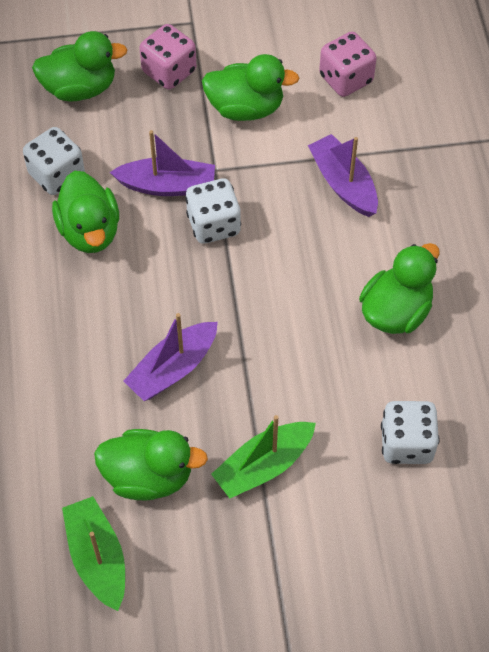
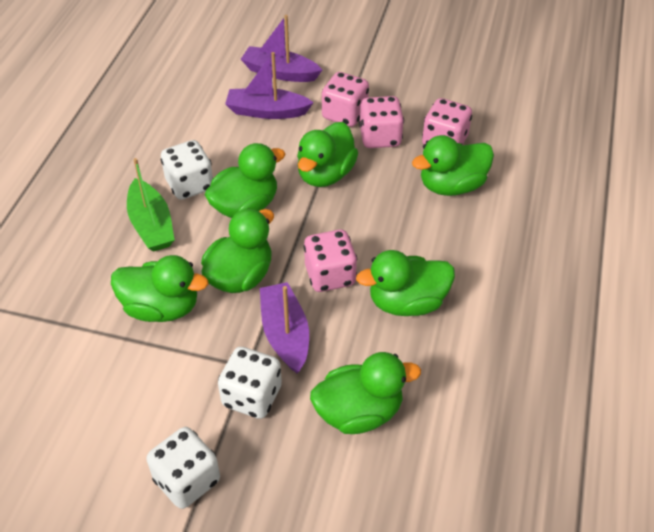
green boat: [62,496,125,611] [211,415,316,498] = 2 -> [127,158,175,252] = 1
green duck: [32,31,128,102] [52,171,119,253] [94,429,208,501] [202,54,299,121] [359,243,440,334] = 5 -> [111,255,209,322] [201,208,274,293] [204,143,285,218] [297,122,358,187] [310,352,421,434] [356,250,455,316] [412,135,494,196] = 7
pink dice: [139,24,196,89] [319,32,377,97] = 2 -> [304,229,357,292] [322,72,369,127] [359,96,404,148] [422,98,472,145] = 4

